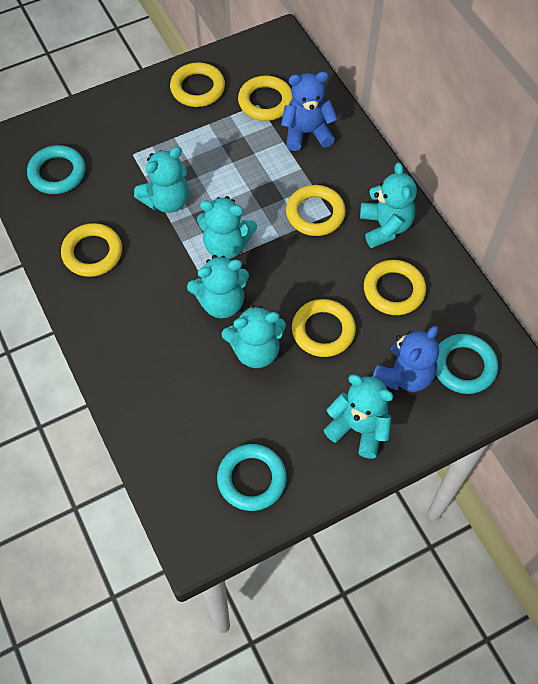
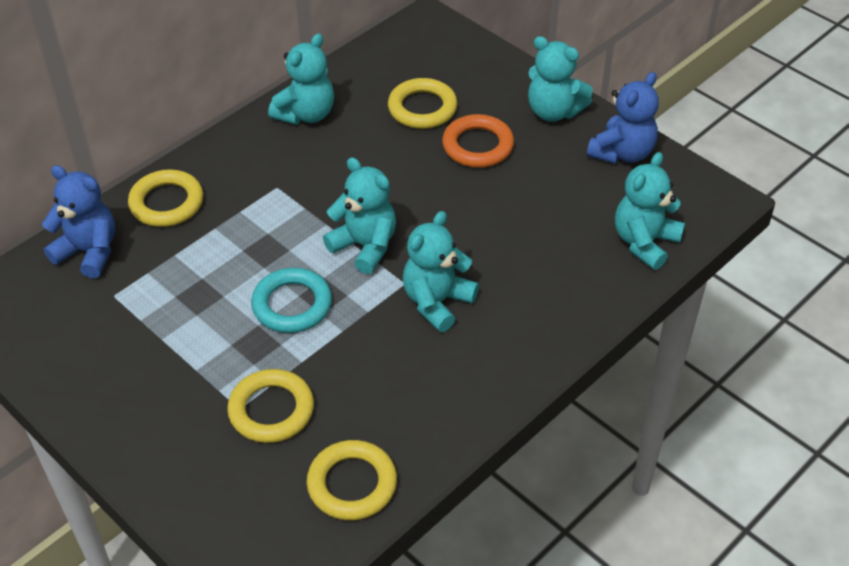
orange ring: none = 0 -> [442,114,514,168] = 1
turquoise ring: [27,145,85,194] [217,444,287,511] [436,334,498,394] = 3 -> [251,268,332,333] = 1
turquoise teddy bear: [134,147,189,213] [187,255,249,318] [197,196,257,259] [222,304,286,368] [324,374,393,459] [360,162,417,248] = 6 -> [268,33,334,125] [323,157,396,274] [403,211,479,332] [528,36,593,122] [615,152,685,270] = 5
yellow ring: [61,223,122,277] [170,62,225,107] [238,76,293,121] [286,185,346,236] [292,299,356,357] [364,260,426,315] = 6 -> [128,169,203,227] [227,369,314,443] [307,440,397,520] [388,78,457,129] = 4

